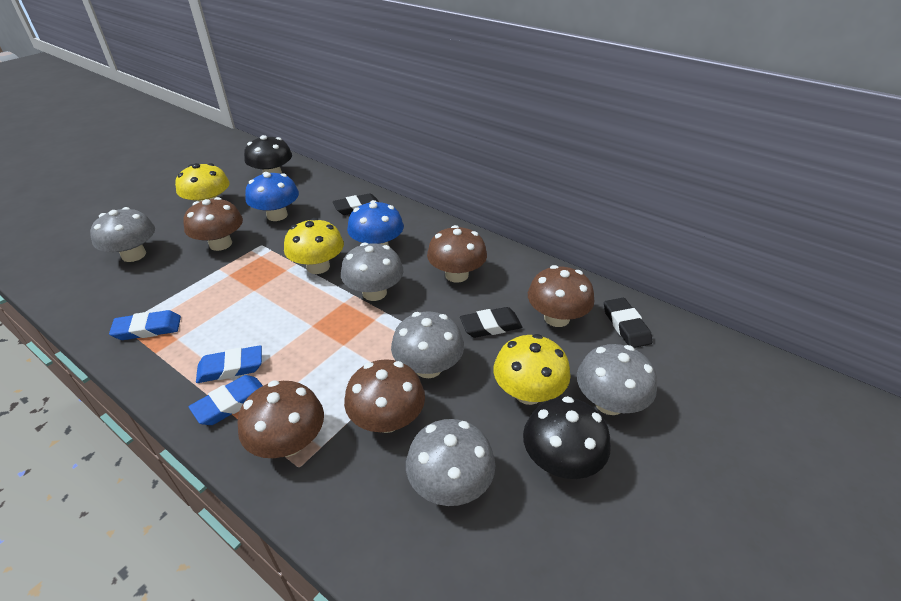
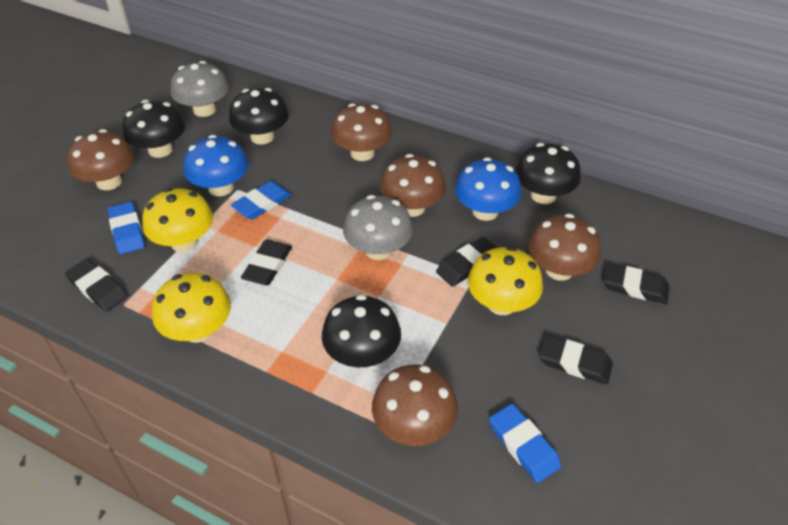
black eraser: [333,193,379,215] [460,307,523,338] [604,298,652,348] = 3 -> [65,259,128,312] [241,240,292,285] [436,237,497,287] [539,335,613,385] [603,263,670,304] = 5
black mushroom: [244,135,292,174] [523,396,611,479] = 2 -> [123,100,185,158] [229,88,289,145] [322,295,401,368] [515,143,581,204] = 4
grey mushroom: [90,207,155,262] [341,242,404,301] [391,312,464,378] [406,419,495,506] [577,344,657,415] = 5 -> [171,61,229,117] [343,195,413,260] = 2

